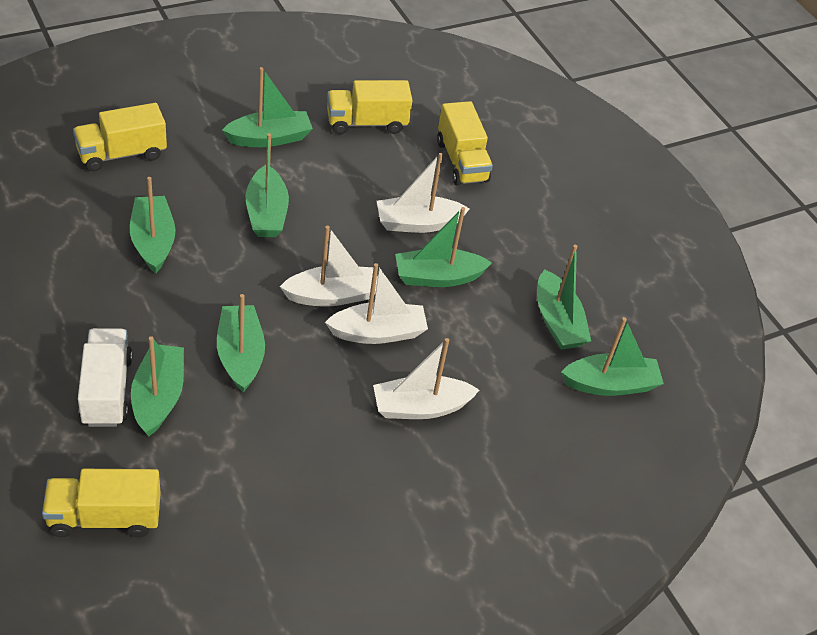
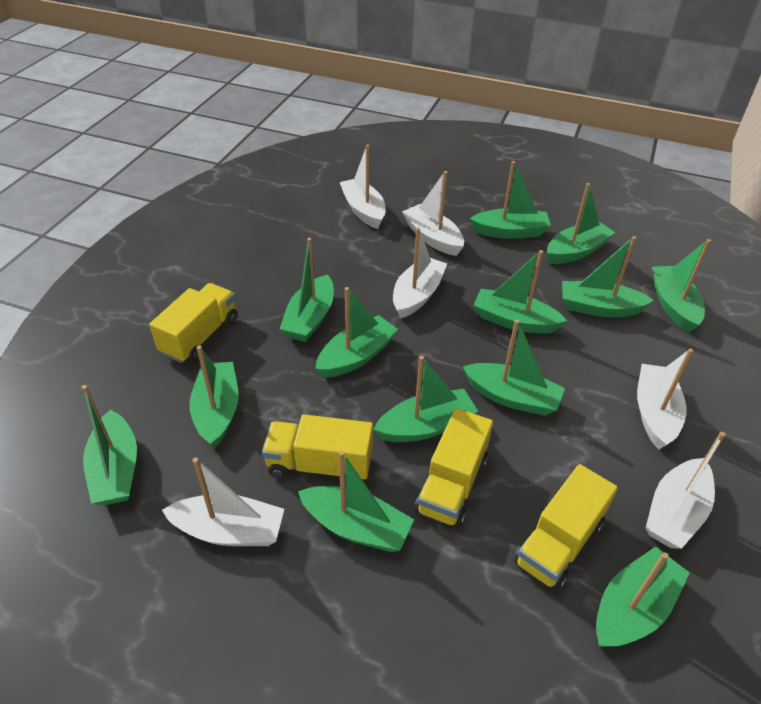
green boat: [130,177,176,273] [131,336,184,436] [217,294,265,392] [222,67,313,147] [245,133,289,237] [395,207,492,287] [537,245,591,350] [561,317,664,396] = 8 -> [81,385,137,505] [189,346,238,448] [279,238,334,342] [298,451,414,552] [316,287,399,378] [373,356,478,442] [463,320,565,416] [470,161,551,239] [473,250,567,334] [547,183,615,264] [562,236,654,317] [596,546,690,647] [652,239,711,333] = 13
white boat: [280,226,378,307] [325,263,428,344] [373,338,479,419] [377,153,470,233] = 4 -> [162,458,284,546] [340,145,386,229] [393,227,447,318] [402,171,464,256] [637,349,693,449] [646,432,725,549] = 6
white truck: [78,328,133,427] = 1 -> none = 0

